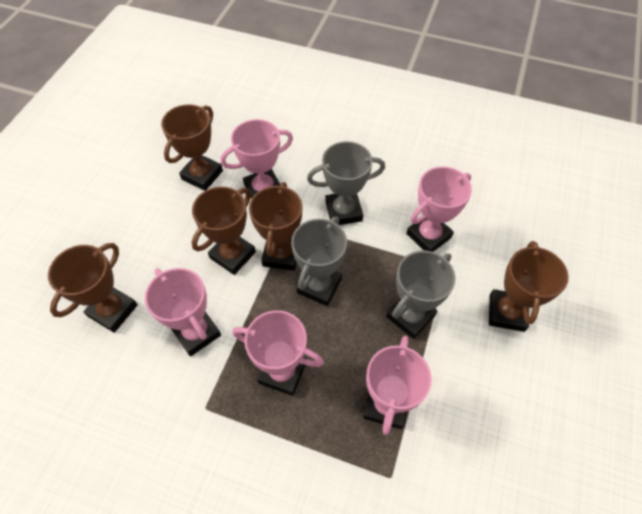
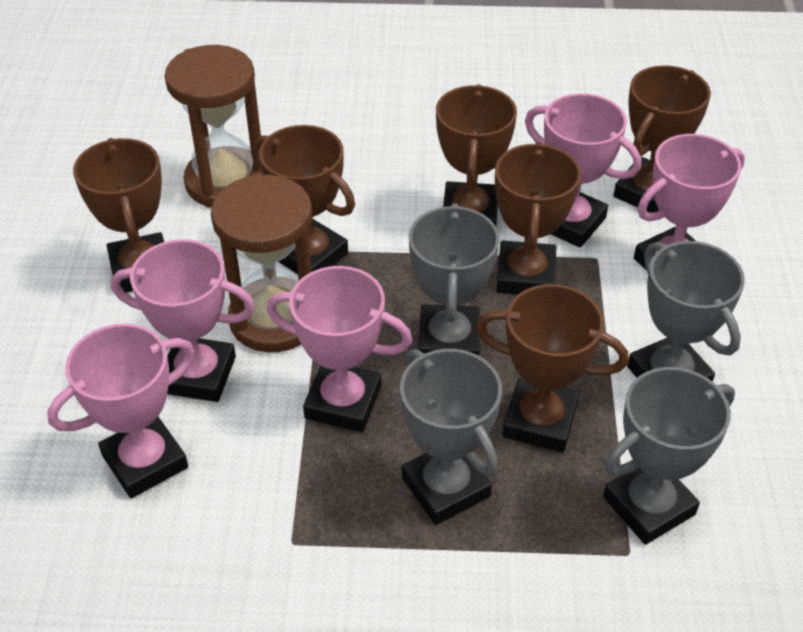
brown hourglass: none = 0 -> [165,45,263,208] [211,174,312,352] = 2
brown trophy: [48,243,138,333] [161,104,223,191] [191,186,256,275] [249,182,302,271] [489,241,569,332] = 5 -> [73,138,164,293] [254,125,355,274] [436,85,517,226] [476,284,629,452] [495,142,581,295] [613,65,711,213] = 6
grey trophy: [291,216,347,306] [307,141,385,225] [386,251,456,339] = 3 -> [400,349,502,525] [409,203,500,356] [603,367,735,545] [627,241,745,382] = 4

